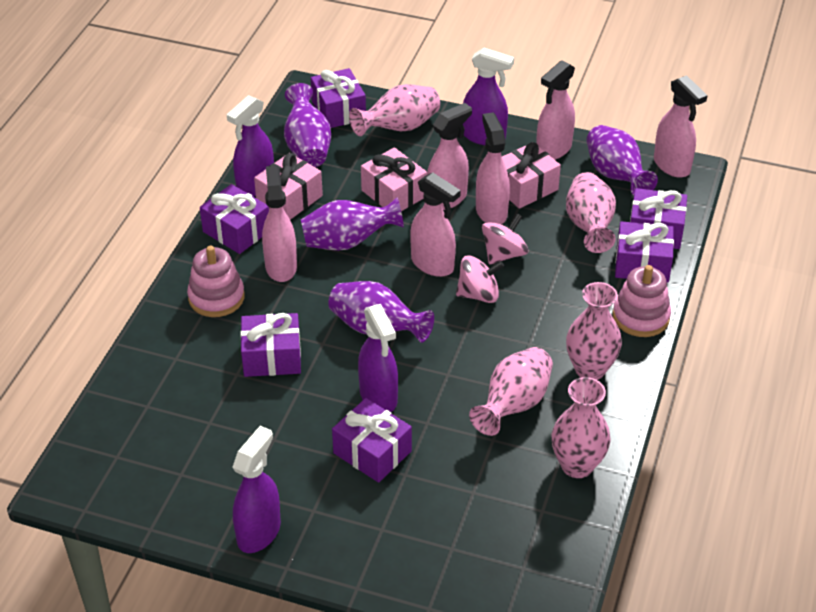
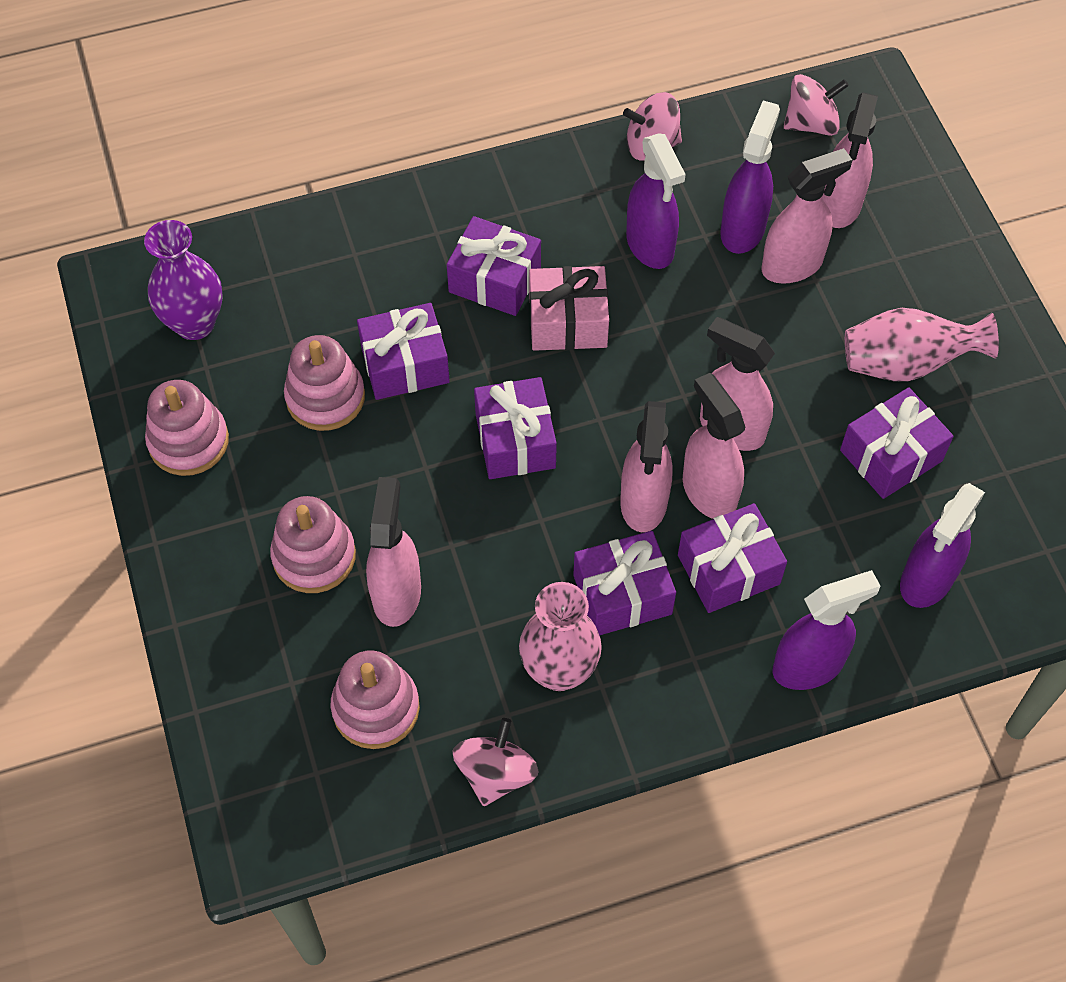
pink gift: [254,153,323,220] [361,147,427,211] [502,142,561,209] = 3 -> [529,266,609,351] = 1
pink spinning top: [456,255,504,303] [482,214,528,264] = 2 -> [452,718,539,806] [623,92,682,161] [784,74,849,136] = 3
pink stacking toy: [187,246,245,317] [613,265,671,337] = 2 -> [145,380,229,476] [270,496,356,593] [284,335,365,431] [331,651,420,749] = 4
pink vase: [349,84,440,136] [469,347,553,436] [551,377,611,478] [566,172,616,253] [566,282,622,380] = 5 -> [519,582,602,691] [845,308,999,381] = 2
purple vase: [284,83,331,167] [301,197,404,251] [328,281,434,343] [586,125,658,195] = 4 -> [144,220,223,340] = 1

